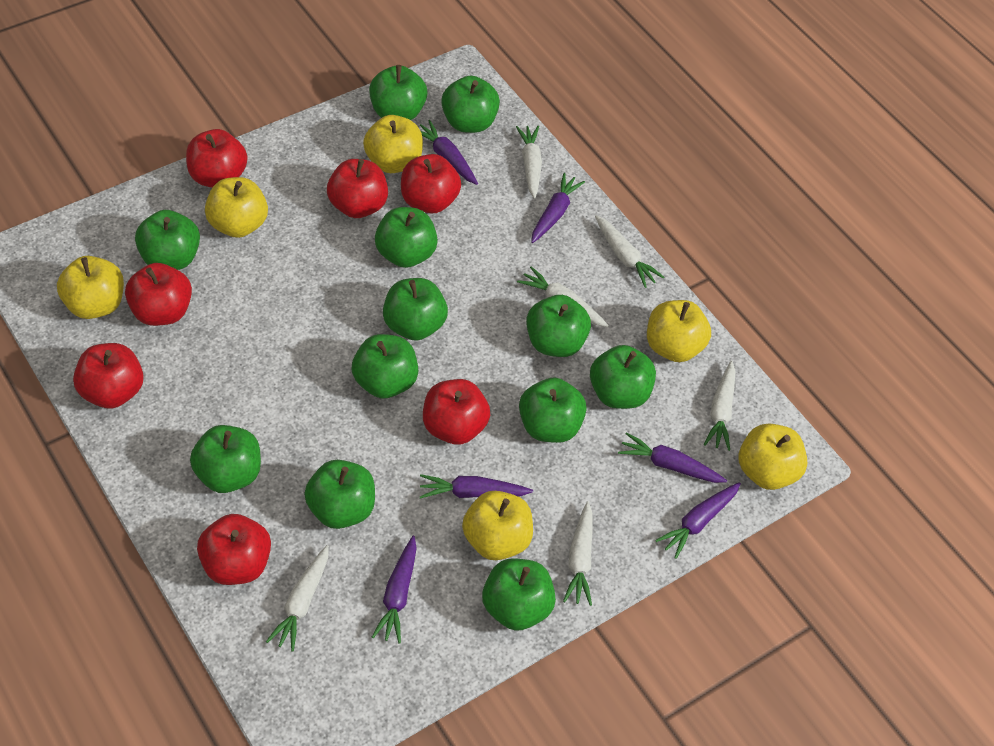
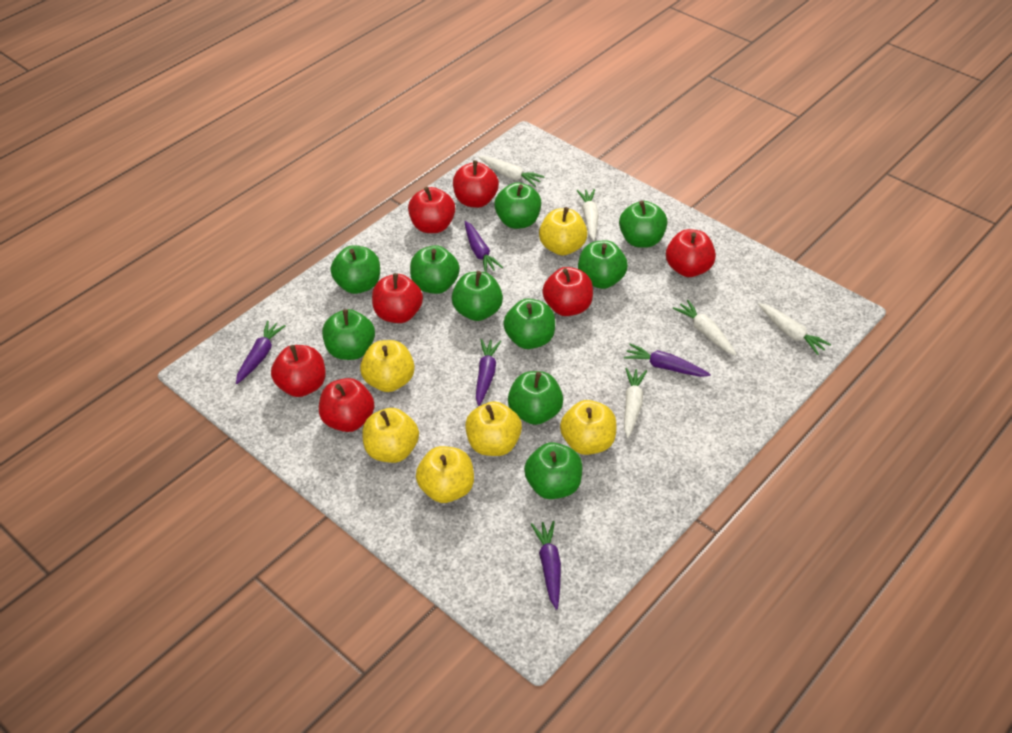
green apple: [135,210,200,270] [190,425,261,493] [304,460,375,529] [352,334,418,399] [369,65,427,120] [375,207,438,268] [383,278,448,341] [441,76,500,133] [482,558,556,631] [519,377,587,443] [526,295,591,357] [590,345,656,409] = 12 -> [322,309,375,360] [331,245,380,294] [410,245,460,294] [452,271,503,321] [494,182,541,229] [503,298,555,349] [508,371,563,425] [524,442,582,499] [578,240,628,289] [619,200,668,248] = 10
purple carrot: [372,536,417,644] [420,120,478,185] [420,474,533,499] [531,173,585,243] [618,432,727,483] [655,482,741,559] = 6 -> [236,321,286,384] [465,221,503,273] [476,339,501,406] [531,521,561,610] [624,344,711,377] = 5
white carrot: [266,545,329,652] [516,126,542,198] [517,266,609,327] [563,501,593,606] [595,215,664,288] [704,361,735,451] = 6 -> [478,156,545,187] [577,189,599,241] [624,368,647,438] [673,300,737,355] [758,303,831,355] = 5

